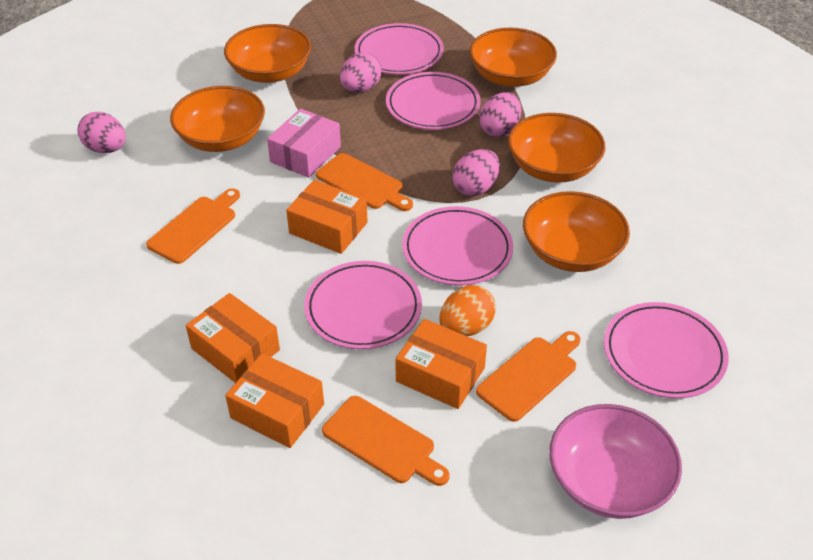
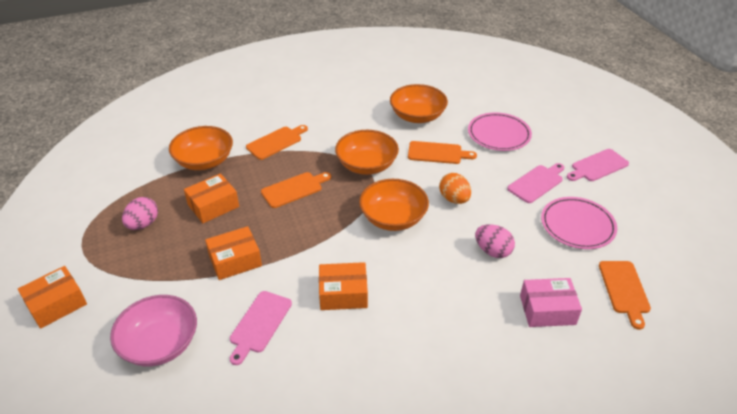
orange bowl: [170,86,265,152] [224,24,311,83] [470,28,557,87] [508,113,605,183] [523,191,630,272] = 5 -> [169,126,233,170] [335,130,399,175] [359,179,429,231] [390,84,448,123] = 4
pink cutting board: none = 0 -> [230,291,292,365] [507,163,564,203] [567,149,629,181] = 3
pink egg: [77,112,126,153] [340,52,382,92] [452,149,500,196] [479,92,521,137] = 4 -> [122,197,158,230] [475,224,515,258] = 2
pink plate: [304,261,422,349] [355,23,444,75] [386,72,481,130] [402,206,513,285] [604,302,729,398] = 5 -> [468,112,532,151] [541,197,617,249] = 2

